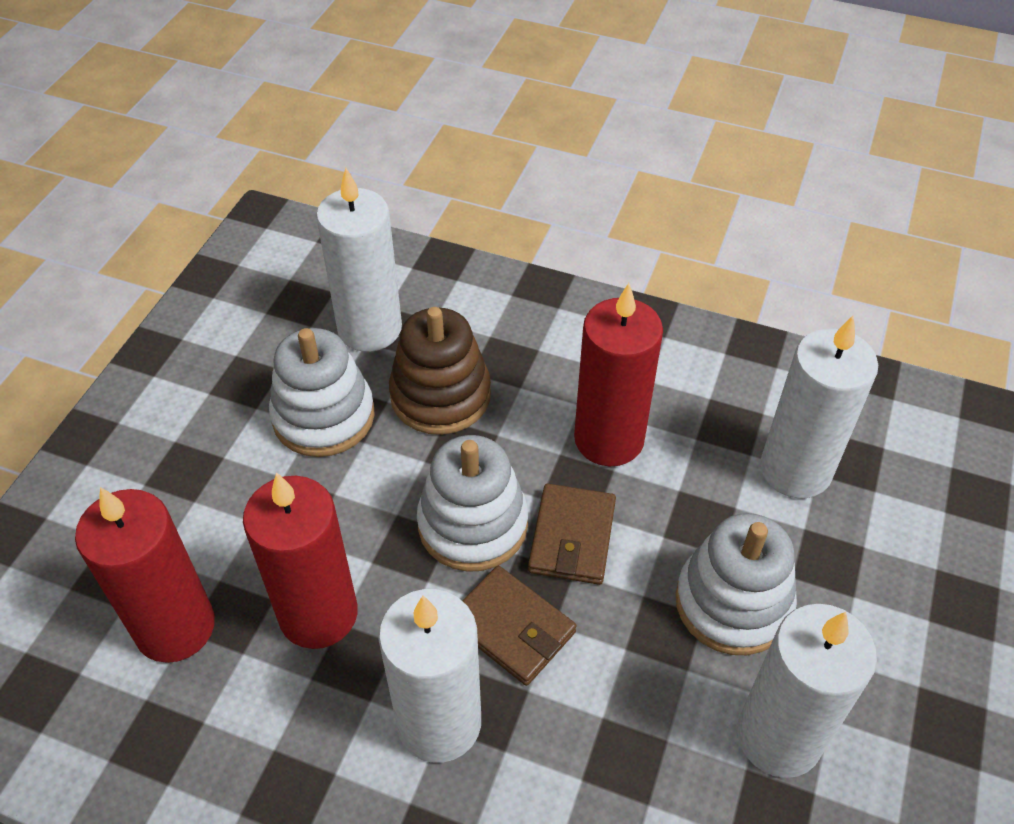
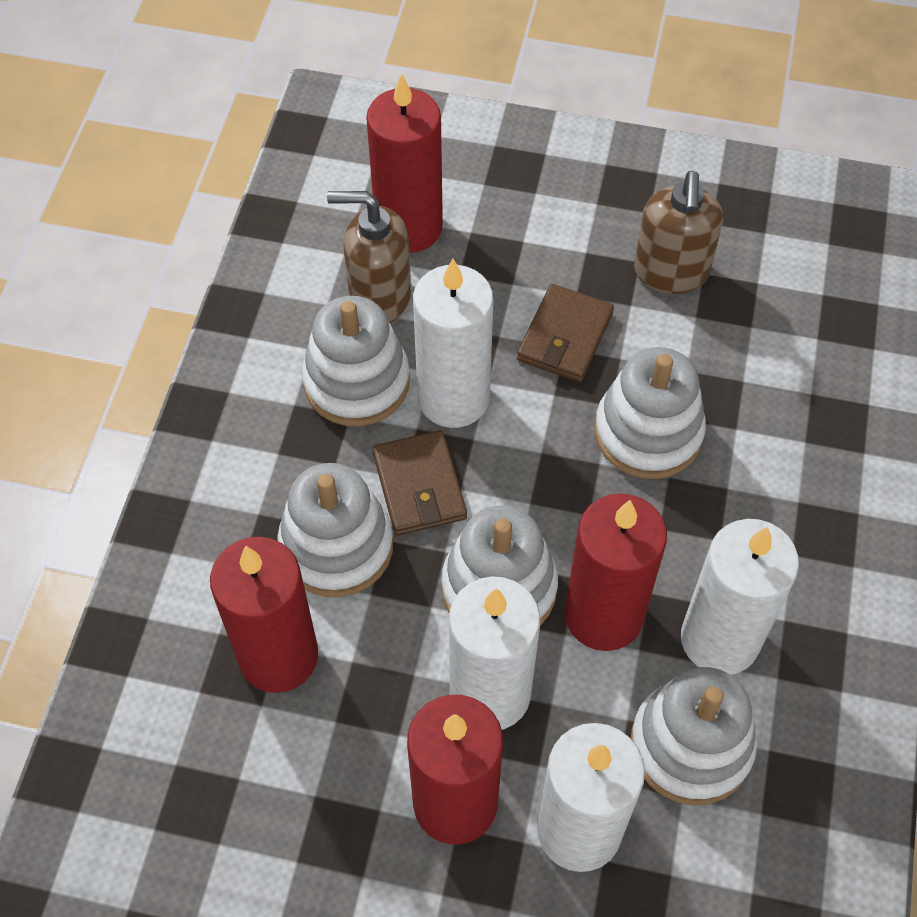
brown soap dispenser: none = 0 -> [327,191,411,323] [634,171,723,294] = 2
brown stacking toy: [389,307,491,435] = 1 -> none = 0
red candle: [75,487,215,663] [243,472,358,649] [574,283,663,466] = 3 -> [210,537,318,693] [366,73,443,253] [407,695,503,844] [565,493,667,651] = 4
white stacking toy: [269,328,375,457] [417,435,528,572] [675,513,797,655] = 3 -> [277,463,393,597] [302,296,410,426] [441,505,558,626] [595,347,706,479] [631,667,757,805] = 5

